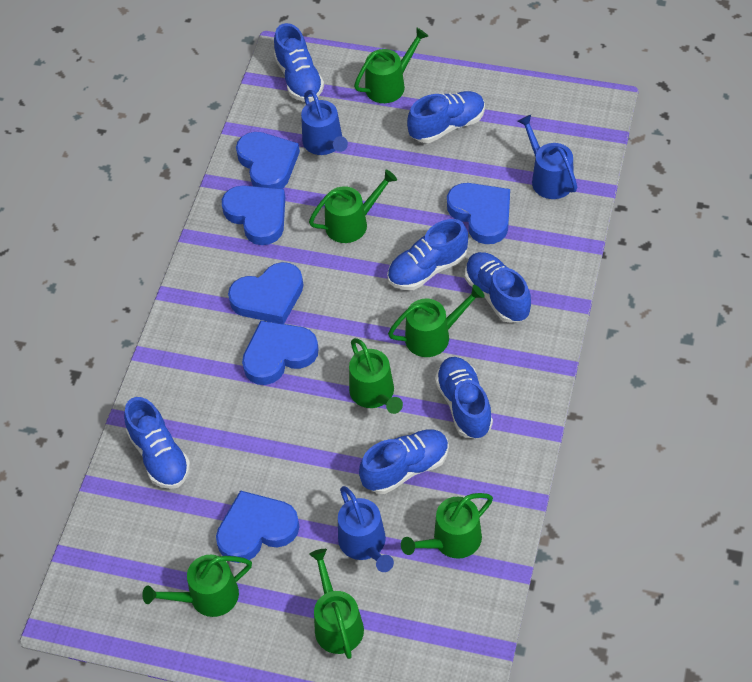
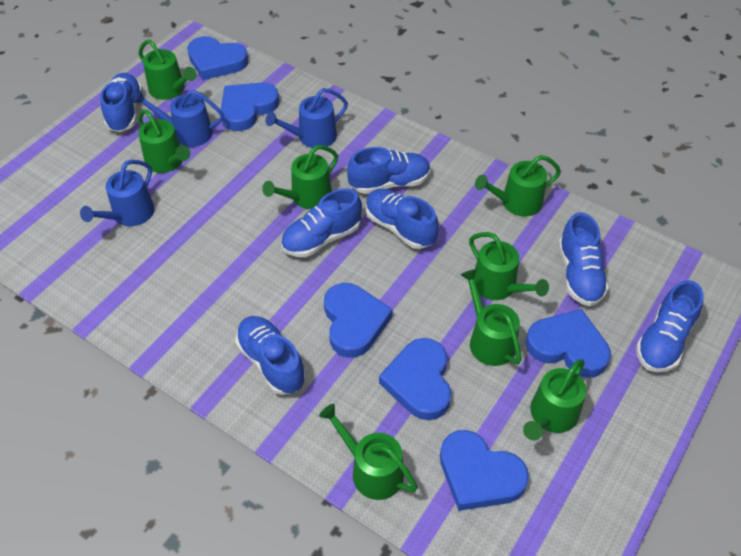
green watering can: [142,555,252,617] [309,169,397,243] [309,549,364,659] [349,338,403,414] [354,28,428,103] [388,285,485,357] [401,493,493,559] = 7 -> [138,109,190,173] [139,40,197,100] [262,145,338,209] [319,404,418,500] [460,269,522,366] [469,232,549,300] [475,155,561,216] [523,359,586,441] = 8

